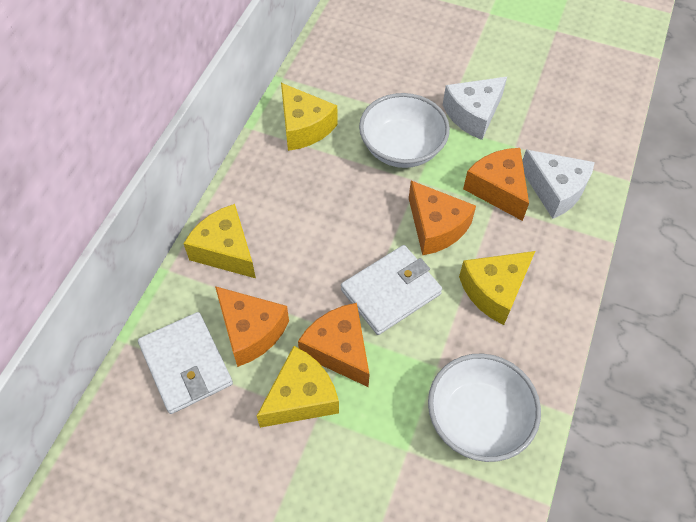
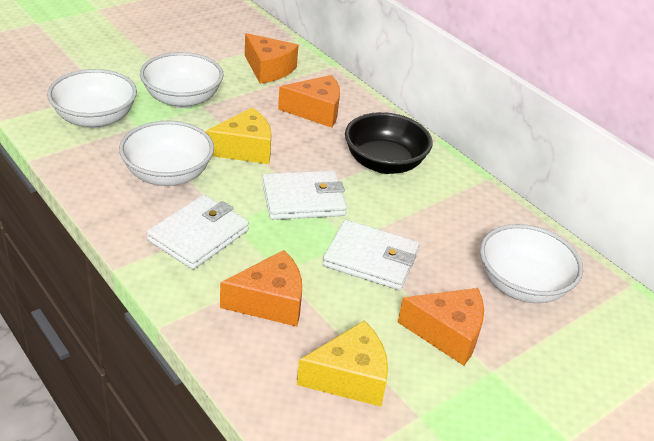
black bowl: none = 0 -> [345,112,433,174] = 1
white bowl: [359,93,450,168] [428,353,541,462] = 2 -> [47,69,137,128] [119,121,214,186] [140,52,223,108] [480,224,583,303] = 4
white cheese: [443,77,507,140] [522,150,595,219] = 2 -> none = 0
white wallet: [138,312,233,414] [341,245,442,335] = 2 -> [147,195,249,270] [262,171,347,220] [323,220,419,290] = 3
yellow cheese: [183,204,256,278] [257,346,339,428] [281,83,338,151] [459,251,535,325] = 4 -> [205,107,272,164] [297,320,388,407] = 2

